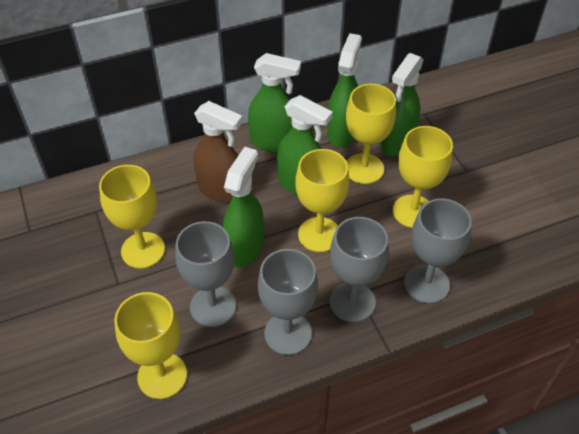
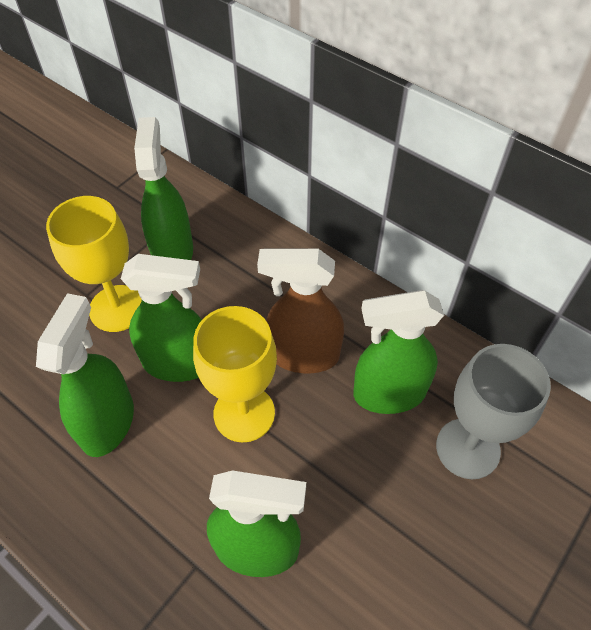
grey goblet: [175,221,236,327] [258,249,318,355] [330,217,389,322] [404,198,472,303] = 4 -> [436,344,551,479] = 1
yellow goblet: [99,165,165,268] [114,292,187,399] [295,149,349,252] [346,84,396,184] [393,126,453,228] = 5 -> [46,196,142,332] [193,306,277,442] = 2

